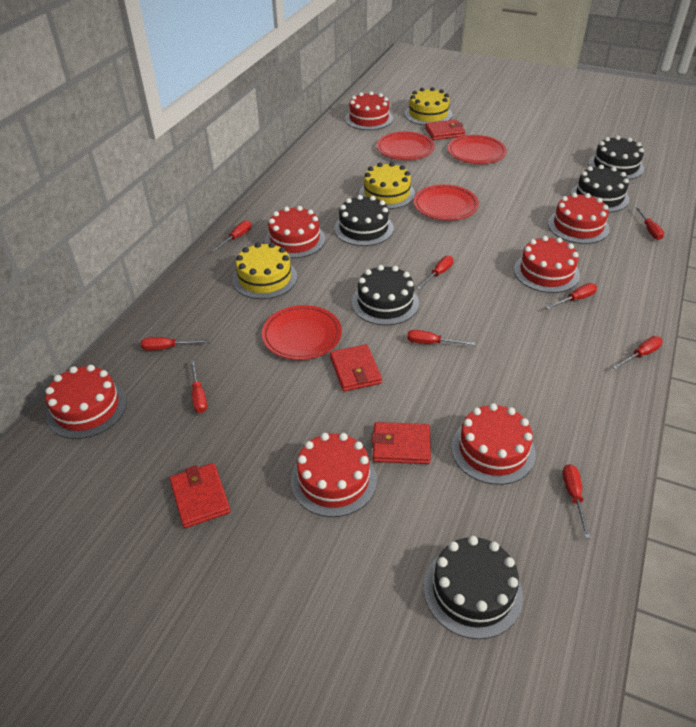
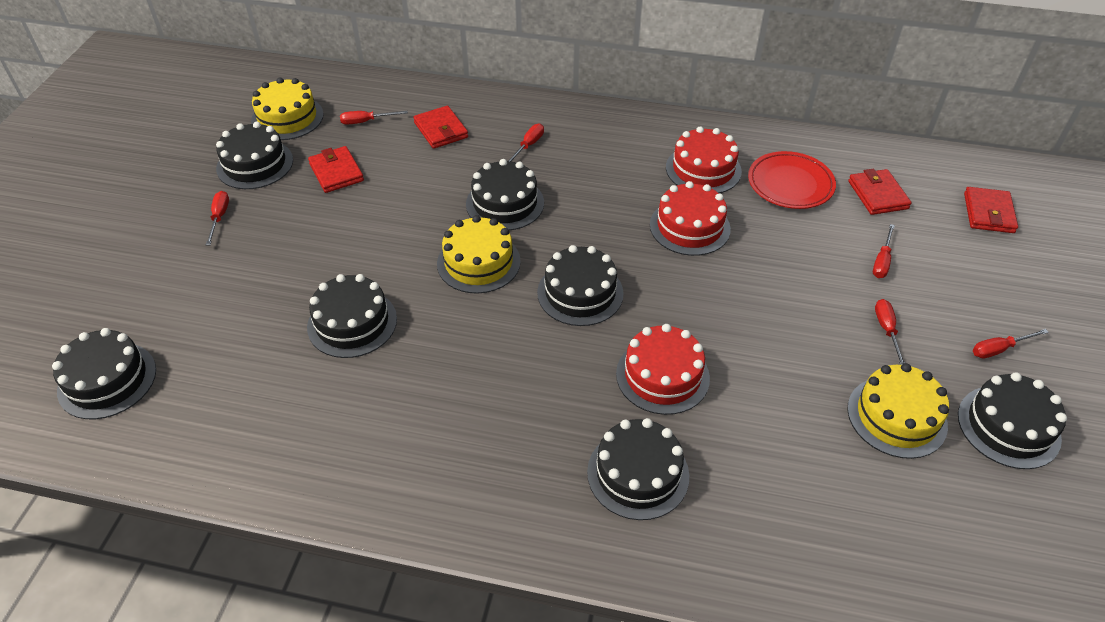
black cake: [334,195,394,246] [352,265,419,325] [424,536,523,639] [570,165,629,213] [588,136,644,180] = 5 -> [52,328,156,419] [216,122,293,189] [307,274,397,358] [466,159,544,231] [537,245,624,326] [587,418,689,520] [958,372,1067,469] = 7
red cake: [45,365,127,439] [265,206,325,258] [291,433,377,517] [345,91,393,130] [451,403,536,485] [514,236,580,293] [548,193,609,244] = 7 -> [616,324,710,415] [650,181,731,256] [666,126,742,193] = 3
red plate: [262,305,342,360] [377,131,435,160] [414,185,479,221] [448,135,507,164] = 4 -> [748,151,836,209] = 1
red screwdriver: [141,337,209,350] [190,360,207,413] [212,220,251,252] [407,330,475,345] [417,256,453,290] [546,283,597,309] [562,464,591,538] [612,336,663,370] [634,206,664,240] = 9 -> [206,191,229,246] [340,111,408,125] [509,123,544,162] [873,224,895,278] [875,299,905,365] [973,329,1049,359] = 6

